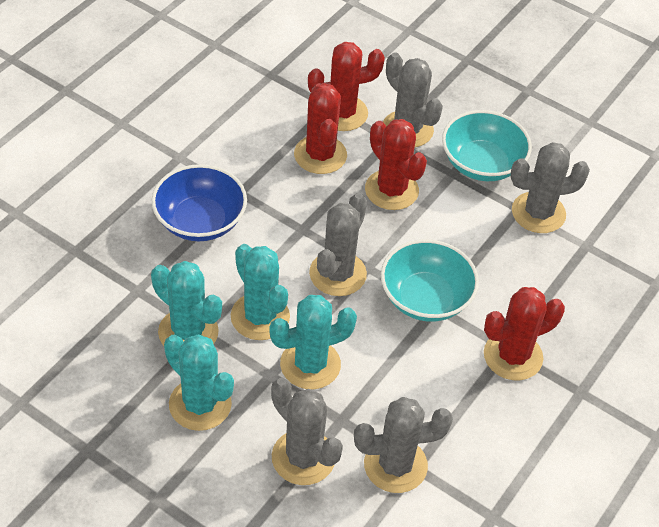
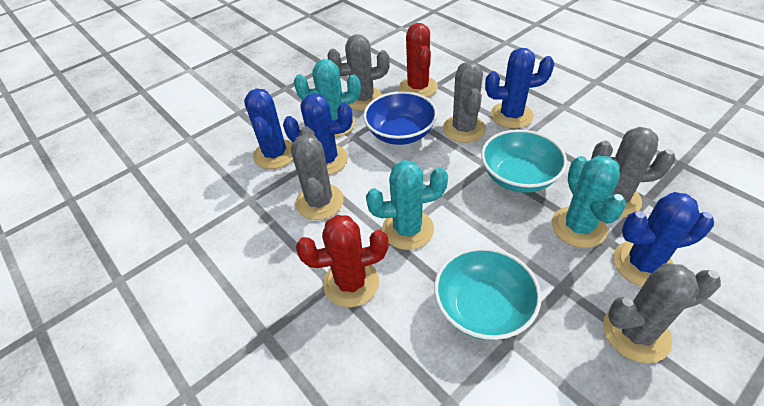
blue cactus: none = 0 -> [244,89,293,169] [283,93,352,175] [485,48,554,129] [613,192,714,287] = 4
red cactus: [294,83,347,174] [308,42,385,131] [365,119,427,210] [484,287,565,380] = 4 -> [296,215,389,307] [399,23,438,97] = 2
turquoise cactus: [151,261,222,346] [164,334,234,431] [231,244,290,340] [269,295,357,389] = 4 -> [294,59,361,137] [366,160,448,250] [552,155,626,248] = 3

